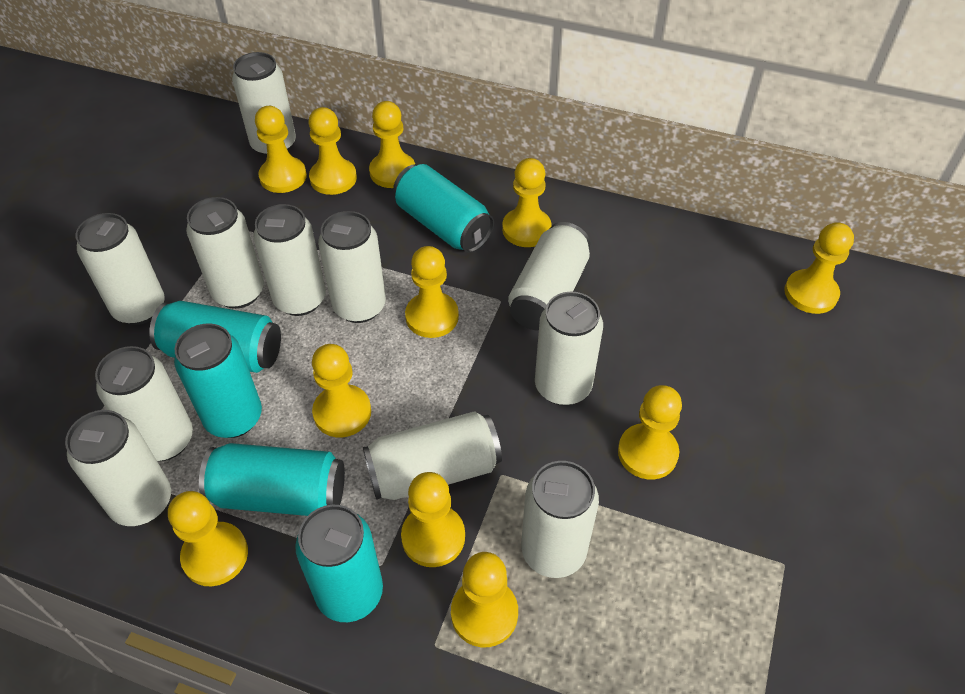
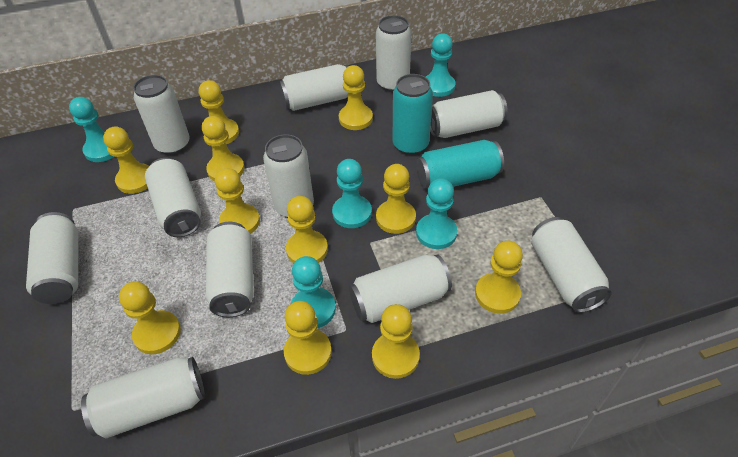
turquoise can: [149,301,281,373] [174,323,262,438] [199,443,345,516] [295,505,383,622] [393,164,494,253] = 5 -> [393,74,433,155] [416,140,504,189] = 2
turquoise pawn: none = 0 -> [69,97,114,162] [291,256,336,328] [332,159,372,228] [416,178,457,249] [426,33,455,97] = 5

